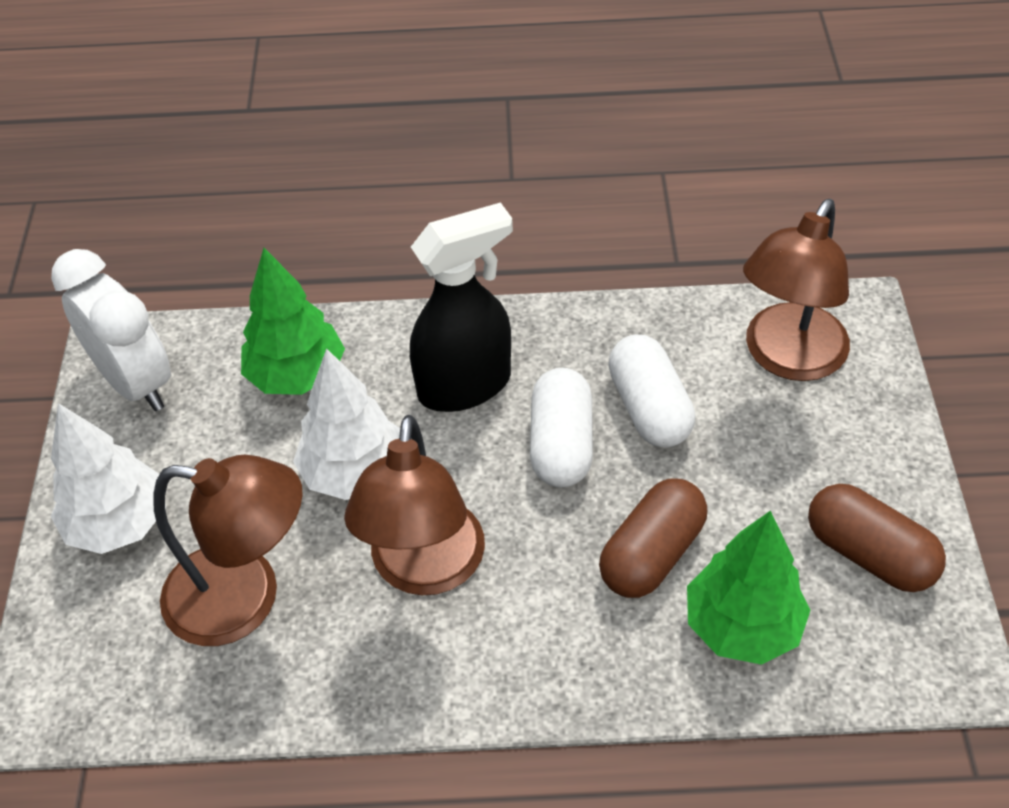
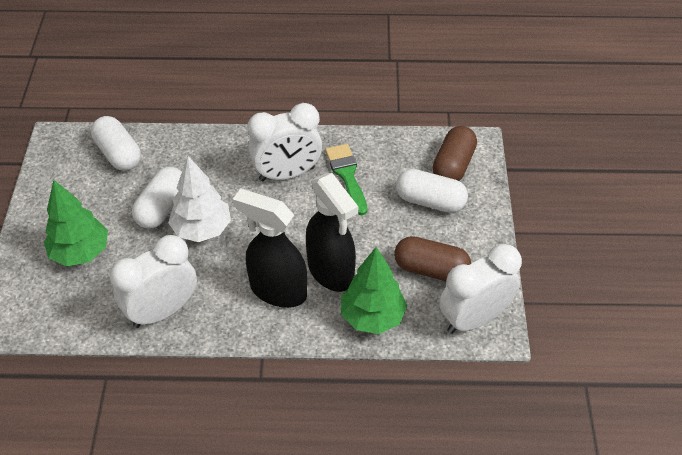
black spray bottle: [410,202,513,412] = 1 -> [232,189,307,308] [306,173,358,292] = 2
brown lamp: [153,455,303,646] [344,415,485,595] [743,199,850,381] = 3 -> none = 0
green brush: none = 0 -> [325,144,367,216] = 1
white capsule: [530,368,593,487] [608,335,695,447] = 2 -> [91,116,141,171] [132,167,182,228] [396,169,468,213] = 3
white clock: [51,249,171,411] = 1 -> [110,235,197,328] [247,103,322,181] [439,244,522,334] = 3
white tree: [51,403,166,554] [293,348,400,500] = 2 -> [168,156,231,242] = 1

